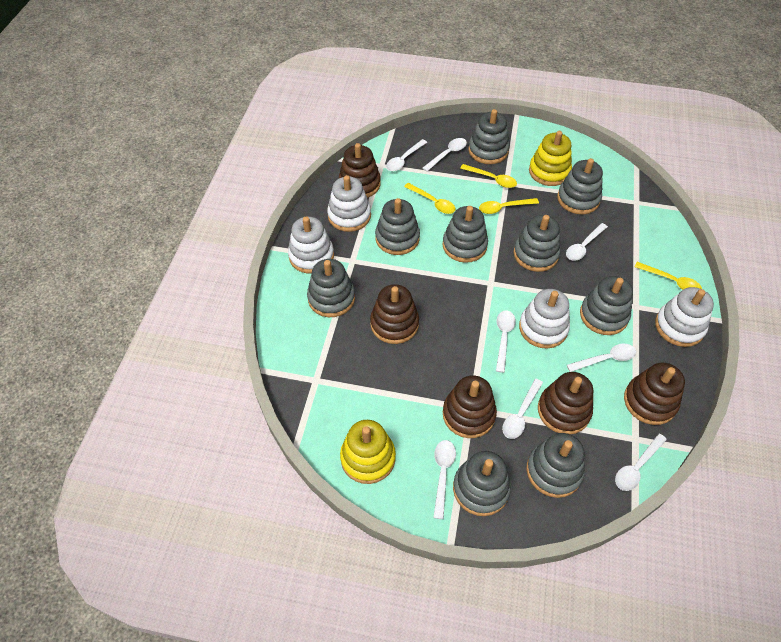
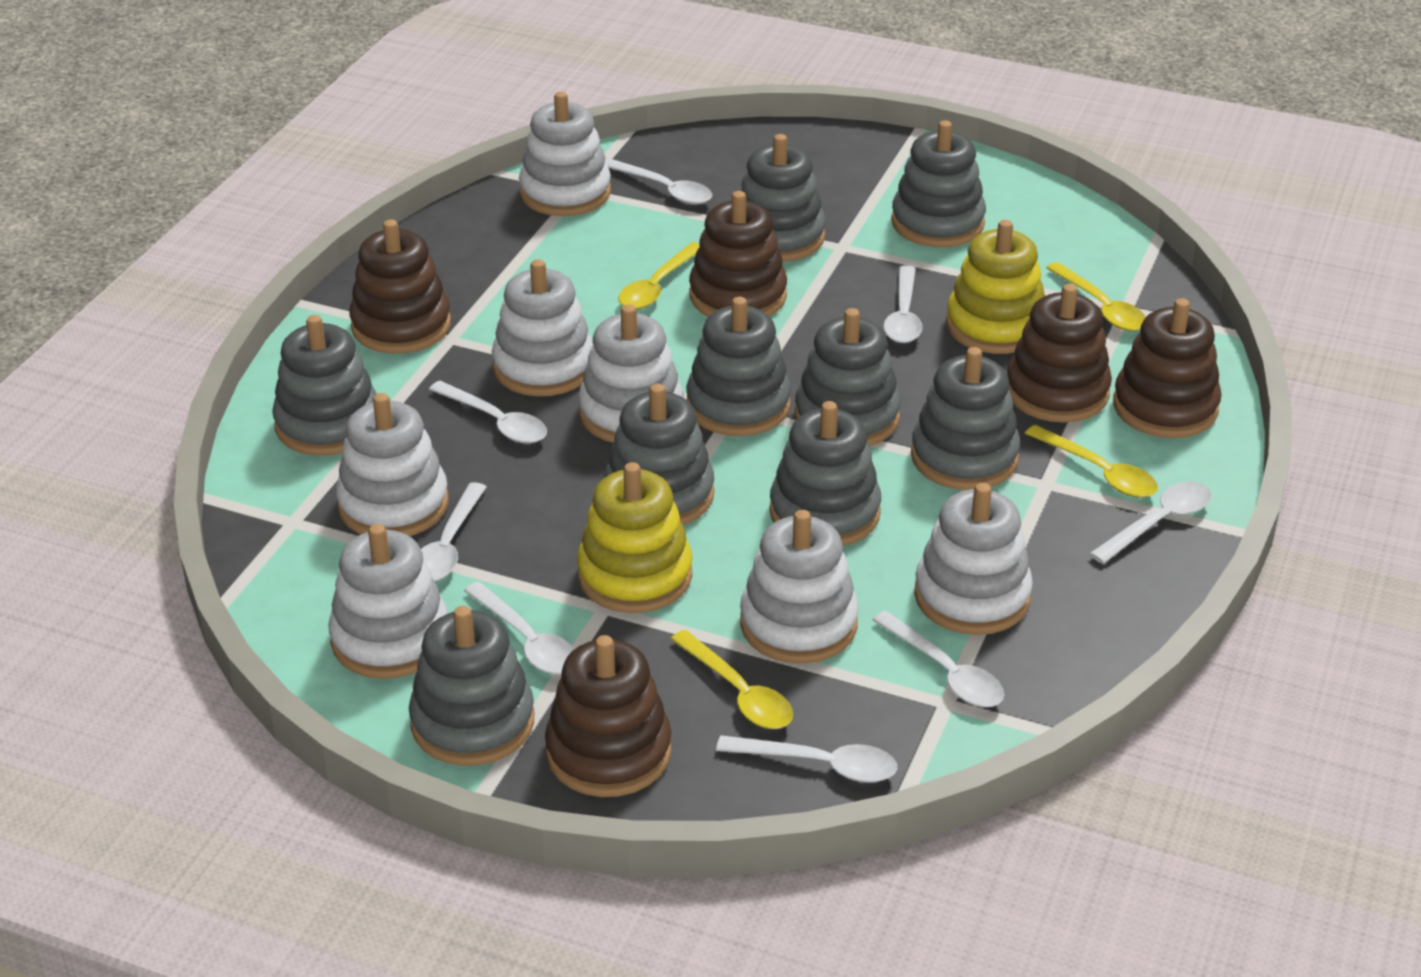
white stacking toy: [288,217,334,273] [327,175,371,232] [519,289,570,348] [655,287,714,347] = 4 -> [328,524,448,679] [336,393,448,536] [492,259,593,396] [519,91,611,216] [578,304,684,443] [740,510,859,664] [914,483,1033,635] = 7

